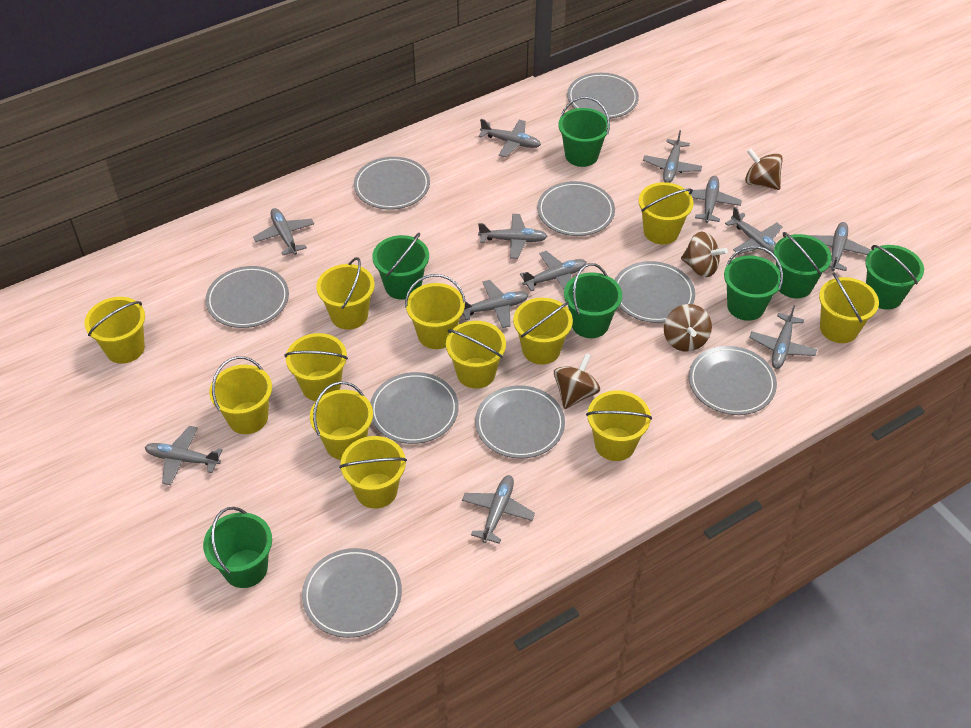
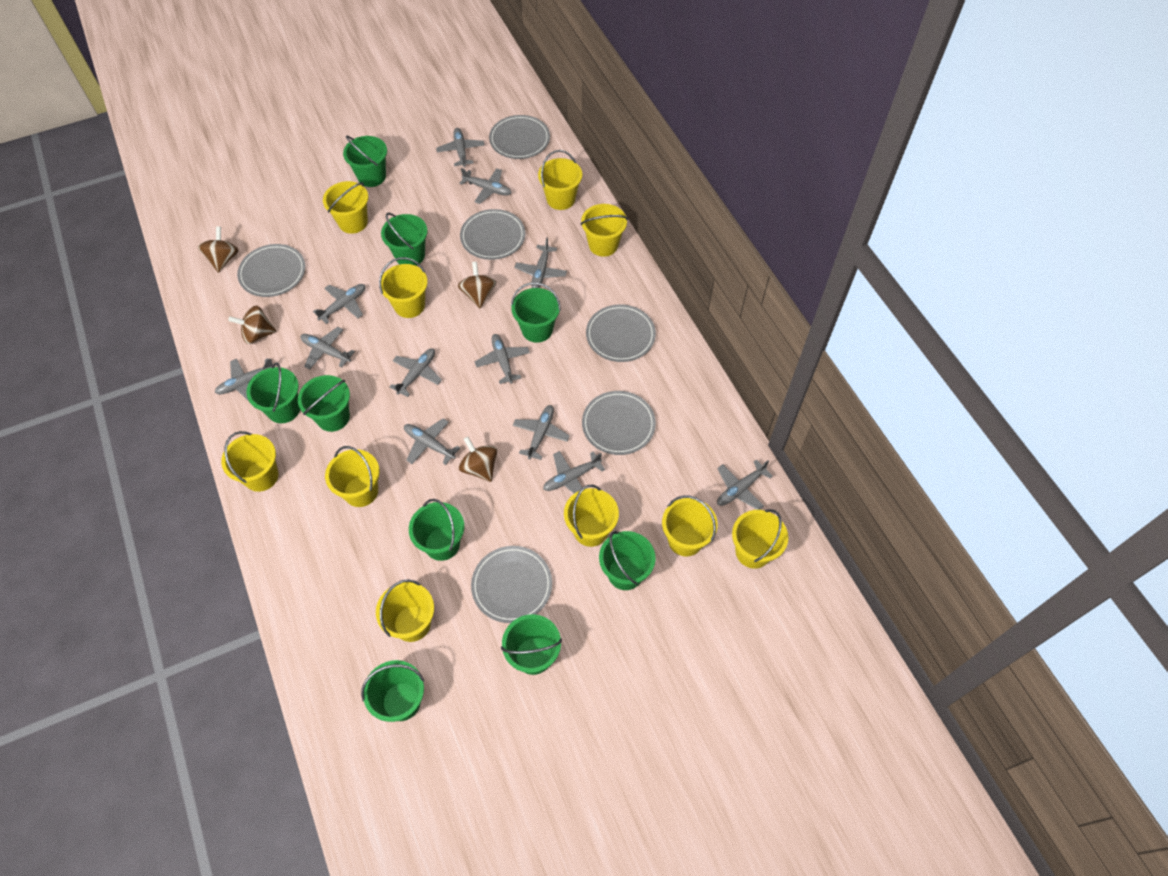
green bucket: [203,507,272,588] [372,233,429,300] [558,97,610,167] [564,263,622,338] [724,246,783,321] [774,232,832,298] [865,245,924,310] = 7 -> [246,362,300,423] [298,375,350,432] [343,135,387,187] [361,660,424,722] [381,213,428,266] [409,499,464,561] [501,614,562,675] [511,282,561,343] [599,531,656,590] = 9
grey plate: [205,266,289,328] [302,548,402,638] [354,157,430,210] [370,372,459,444] [475,385,565,459] [537,181,615,236] [567,73,639,119] [615,261,695,323] [688,346,777,415] = 9 -> [237,244,305,297] [460,209,525,260] [471,546,552,623] [489,115,550,159] [582,391,656,455] [586,304,656,362] = 6
yellow bucket: [84,297,145,364] [209,356,272,434] [284,333,348,401] [310,381,373,460] [316,257,375,330] [339,436,407,509] [405,274,466,349] [446,321,506,389] [513,298,573,365] [586,390,652,461] [639,182,694,244] [819,273,879,343] = 12 -> [221,431,278,492] [323,181,368,234] [325,446,380,507] [376,579,434,642] [379,257,428,318] [538,150,582,210] [564,485,619,547] [581,204,628,257] [662,495,718,556] [732,509,788,569] = 10

